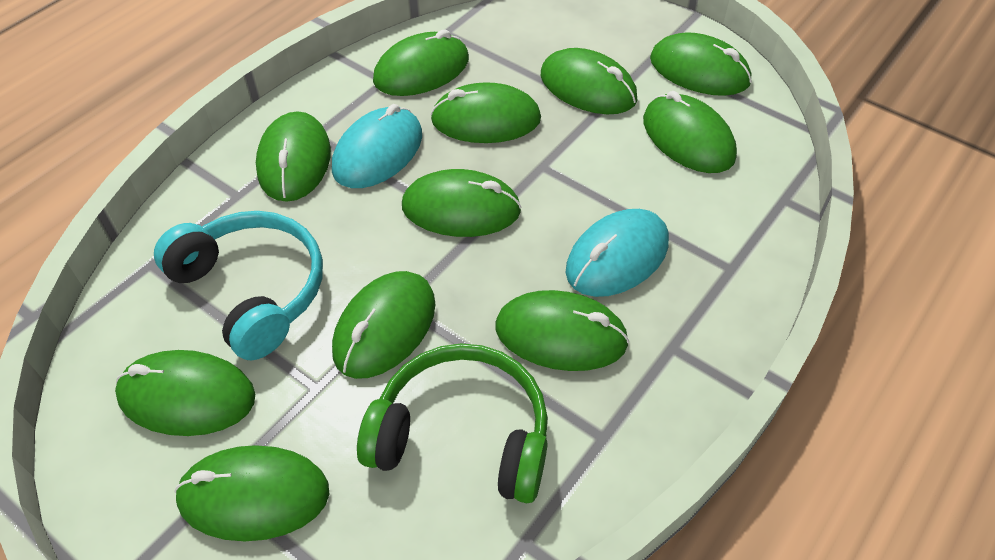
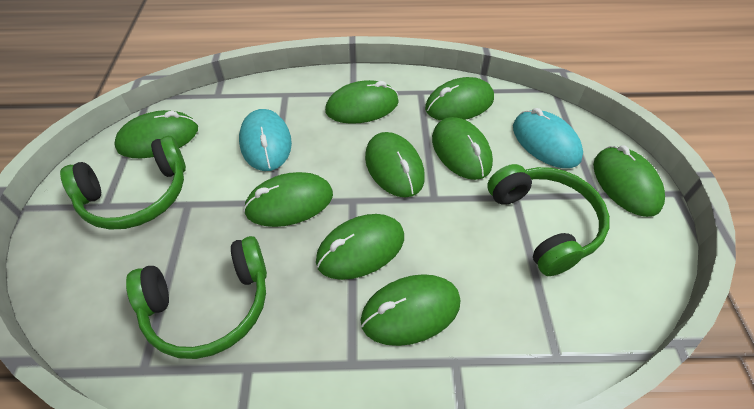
green headphones: [357,344,548,503] = 1 -> [60,136,186,229] [126,236,267,359] [487,164,610,276] = 3
green mouse: [115,350,255,436] [174,445,329,541] [256,111,331,202] [332,271,436,379] [373,30,469,96] [402,169,522,237] [430,82,541,143] [496,290,629,371] [541,48,638,114] [643,91,737,173] [650,32,752,96] = 11 -> [114,110,198,158] [243,172,333,227] [316,214,404,280] [325,80,399,124] [361,274,461,346] [365,132,425,197] [425,77,494,121] [432,117,493,180] [593,145,665,217] = 9
turquoise headphones: [154,211,323,360] = 1 -> none = 0

